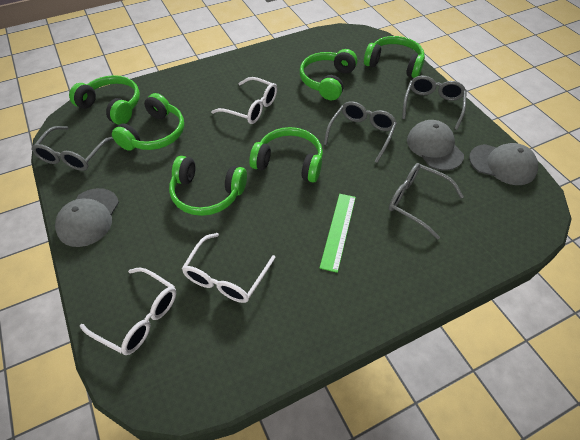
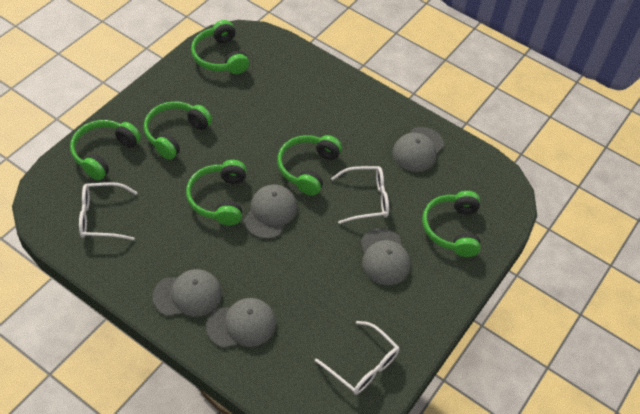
green ruler: [320,194,356,273] = 1 -> none = 0
grey cap: [55,188,119,247] [407,120,464,171] [469,143,538,185] = 3 -> [152,269,222,317] [206,298,276,348] [244,184,297,239] [360,229,410,285] [392,127,444,172] = 5
grey glasses: [31,126,114,171] [324,101,397,163] [389,163,464,239] [402,76,466,130] = 4 -> none = 0

